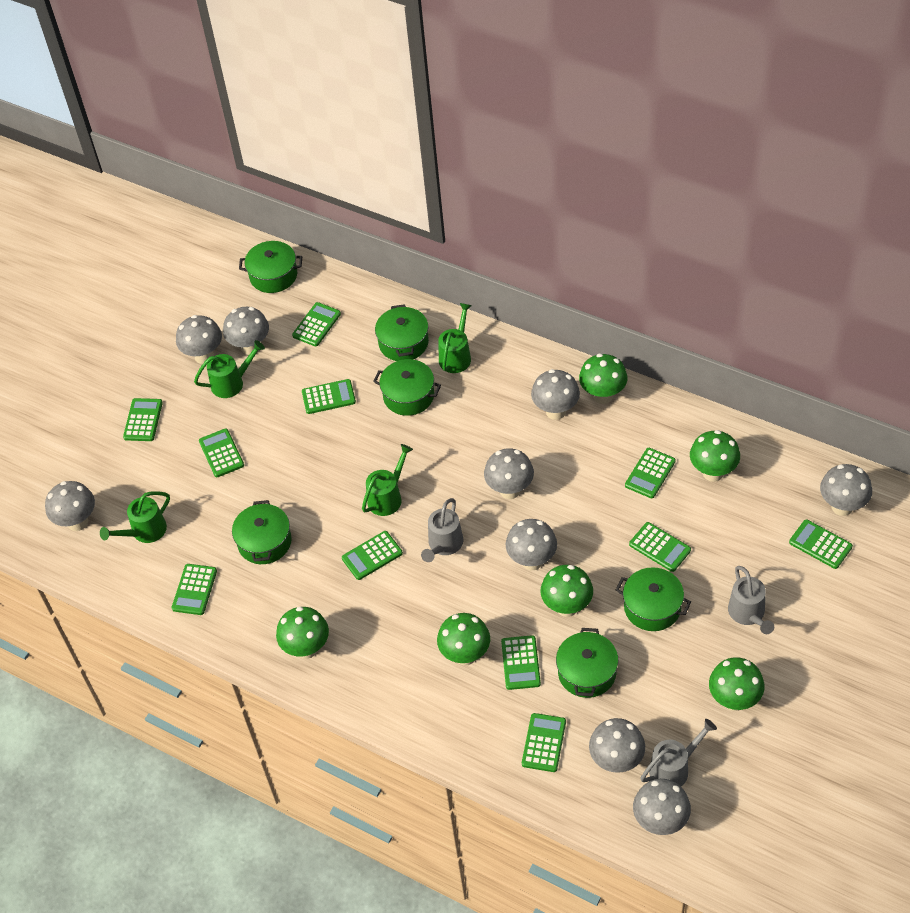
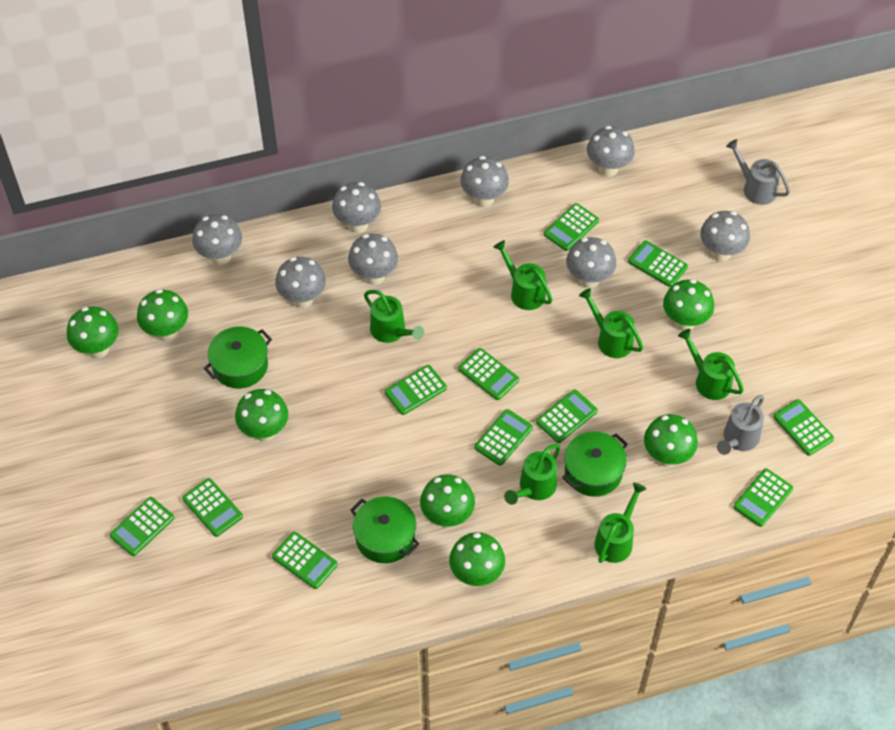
green mushroom: [276,607,329,659] [437,613,490,666] [541,565,593,617] [579,353,627,404] [690,430,740,482] [709,657,765,711] = 6 -> [67,307,119,358] [137,289,188,341] [235,389,288,441] [420,475,475,528] [449,532,505,586] [644,414,698,467] [663,279,714,331] = 7
green pot: [232,500,292,564] [239,241,302,293] [373,359,441,416] [375,304,429,361] [556,628,618,698] [616,567,691,631] = 6 -> [204,327,272,388] [351,496,419,563] [562,431,628,497] = 3
green watering can: [100,491,170,543] [194,340,265,398] [362,444,413,516] [438,303,472,373] = 4 -> [364,290,424,343] [494,240,552,310] [504,444,561,505] [579,288,643,358] [594,482,646,563] [678,329,744,400] = 6
grey mushroom: [45,481,95,531] [176,315,222,364] [223,307,269,355] [484,448,534,499] [506,519,557,570] [531,369,580,420] [589,718,645,773] [633,779,691,835] [820,464,872,516] = 9 -> [192,214,242,265] [275,257,326,308] [332,182,381,233] [348,234,398,285] [460,156,509,207] [566,237,616,288] [587,126,635,177] [700,211,750,262] = 8
grey watering can: [421,498,463,562] [640,719,717,786] [728,566,774,634] = 3 -> [717,395,764,455] [726,139,790,205] = 2

